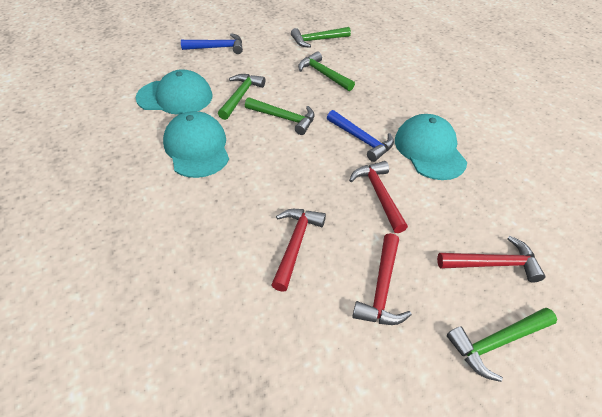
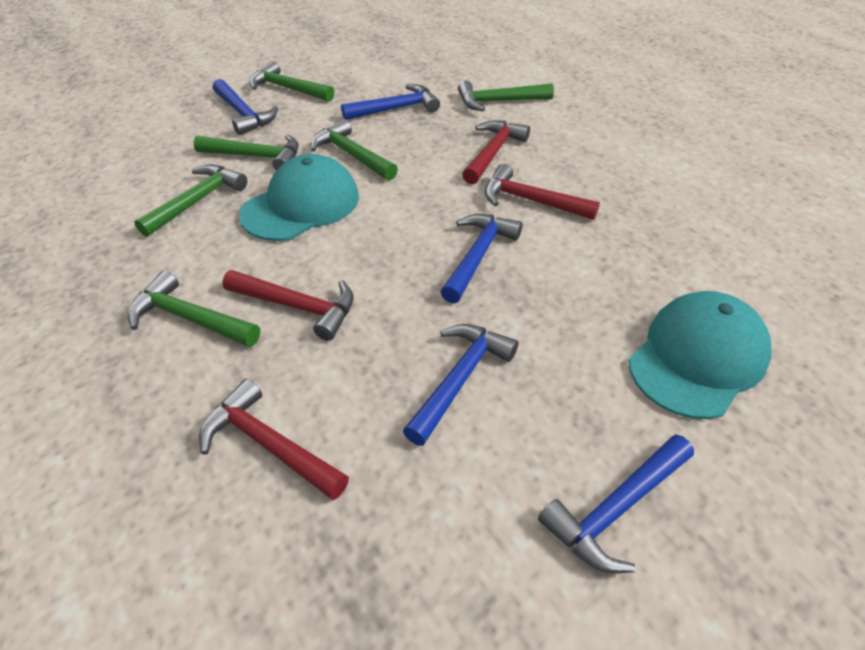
blue hammer: [181,33,243,54] [327,110,394,162] = 2 -> [213,79,278,135] [341,84,440,120] [403,324,519,446] [441,214,523,303] [538,434,694,573] = 5
green hammer: [218,74,265,120] [245,97,315,135] [291,27,351,48] [298,51,355,91] [447,308,557,382] = 5 -> [128,271,260,347] [134,165,247,237] [194,134,299,171] [249,61,334,102] [311,119,398,181] [458,80,554,111] = 6
turquoise cap: [136,69,212,115] [163,111,229,178] [395,114,467,180] = 3 -> [239,154,359,241] [629,291,772,419] = 2

